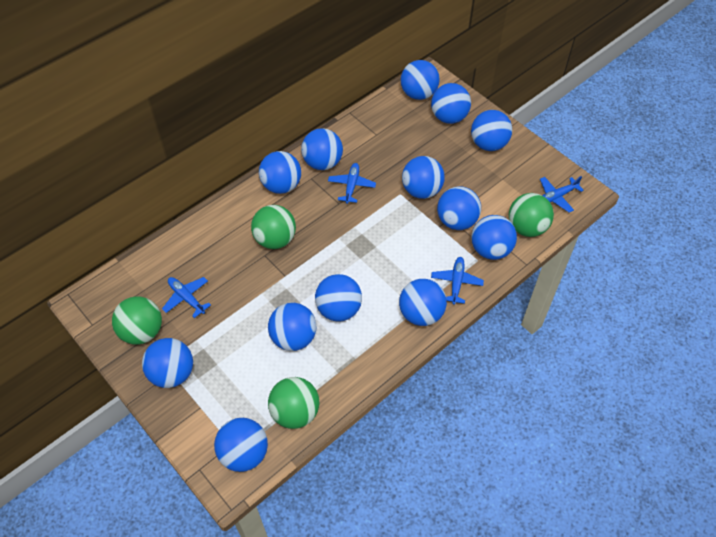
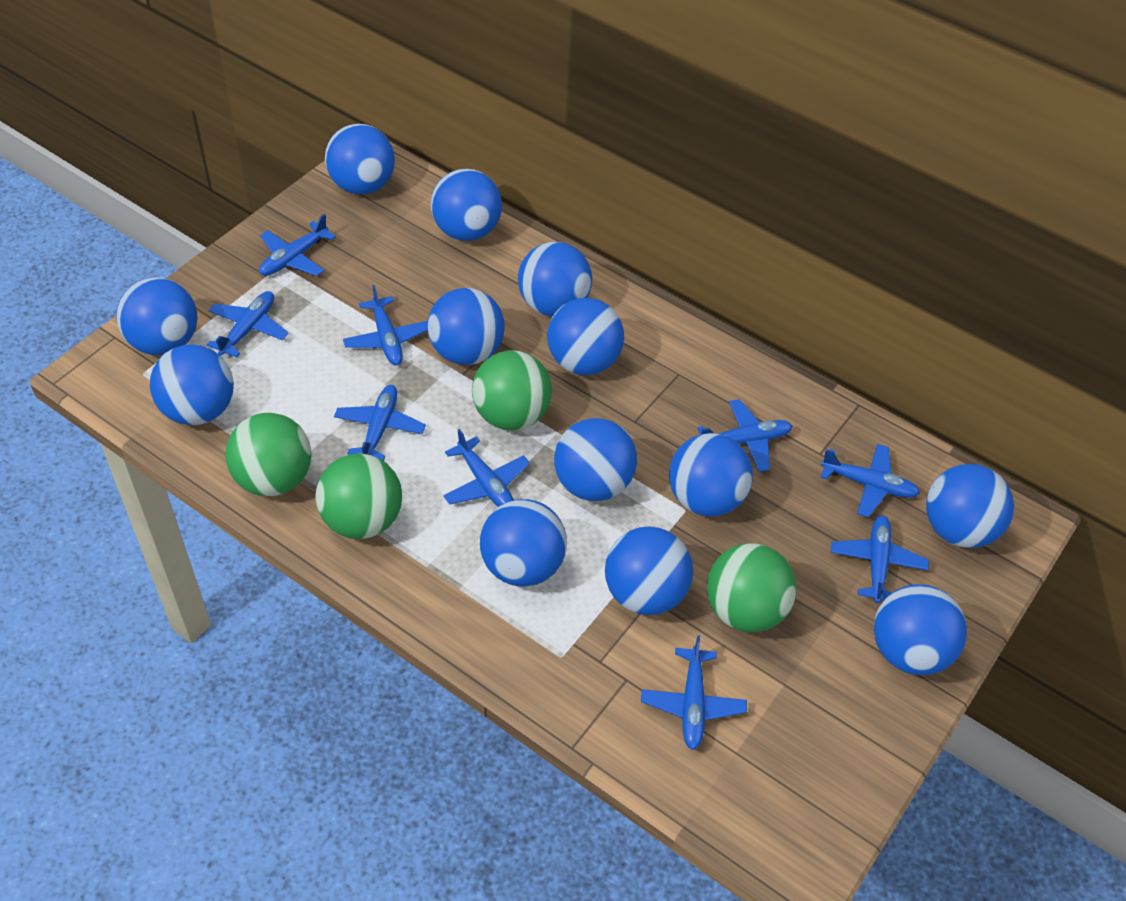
blue plane: [162,277,211,318] [328,163,376,204] [431,257,484,305] [540,176,584,213] = 4 -> [207,291,289,357] [259,214,336,276] [334,385,426,461] [343,285,428,365] [443,429,530,507] [641,635,747,750] [698,399,792,472] [821,444,920,518] [831,515,929,603] = 9

